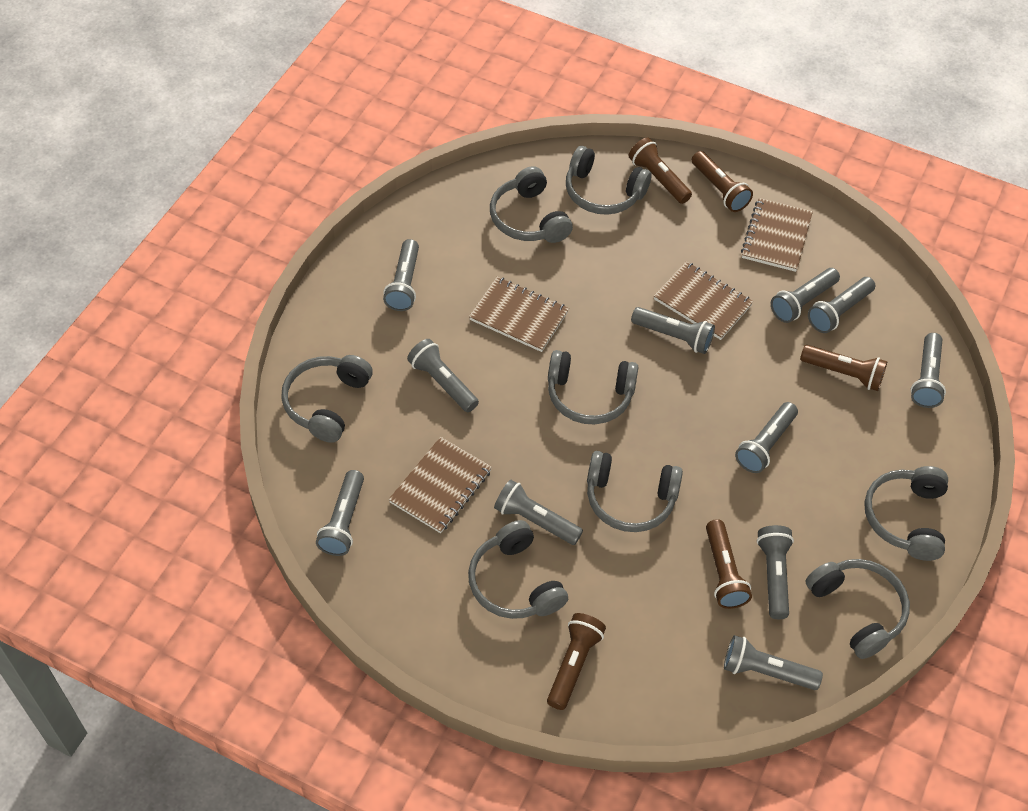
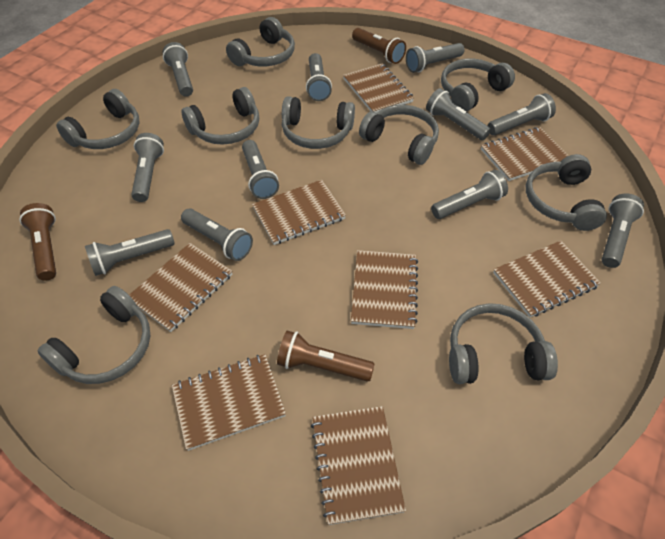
brown flashlight: [547,613,606,710] [629,138,692,204] [692,151,753,212] [706,519,752,609] [800,345,887,391] = 5 -> [19,203,56,280] [277,331,374,382] [352,28,406,64] = 3
brown notebook: [389,437,492,533] [469,277,569,352] [654,261,753,340] [741,198,813,272] = 4 -> [129,243,232,332] [172,354,286,451] [252,180,346,245] [311,406,406,525] [343,64,414,113] [351,250,418,329] [481,127,569,181] [493,241,601,318] = 8
grey headphones: [281,355,373,443] [468,520,568,619] [490,166,573,243] [548,350,638,424] [566,146,652,215] [587,451,683,532] [805,559,910,659] [864,466,948,561] = 8 -> [37,286,150,384] [56,89,140,149] [182,87,259,145] [226,17,295,66] [282,96,355,149] [359,105,439,165] [441,59,515,112] [449,303,558,384] [526,154,607,231] = 9

